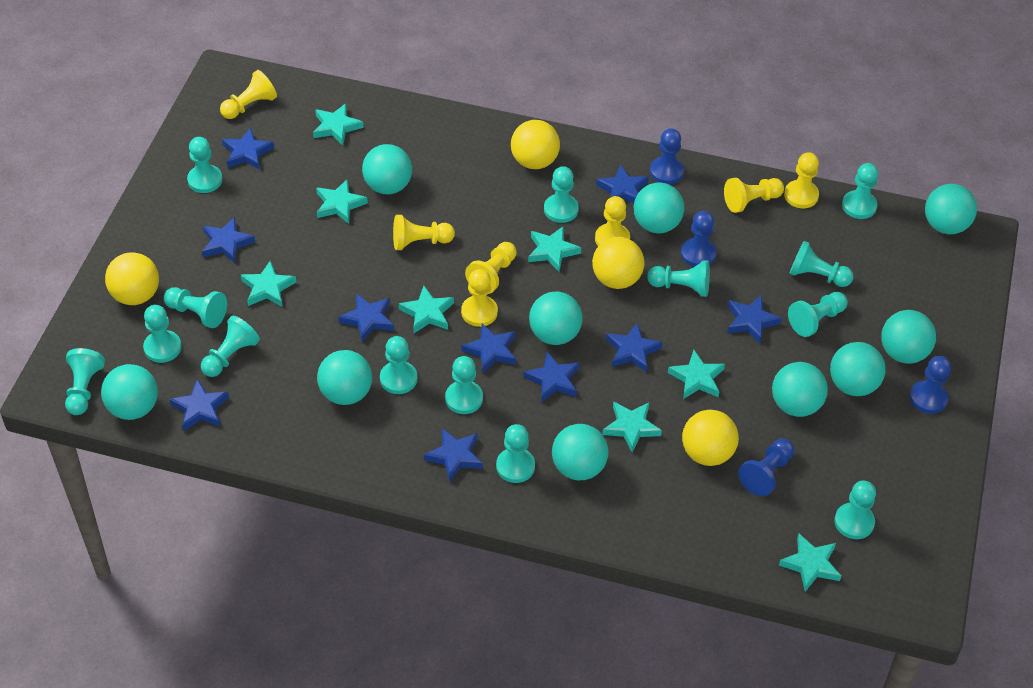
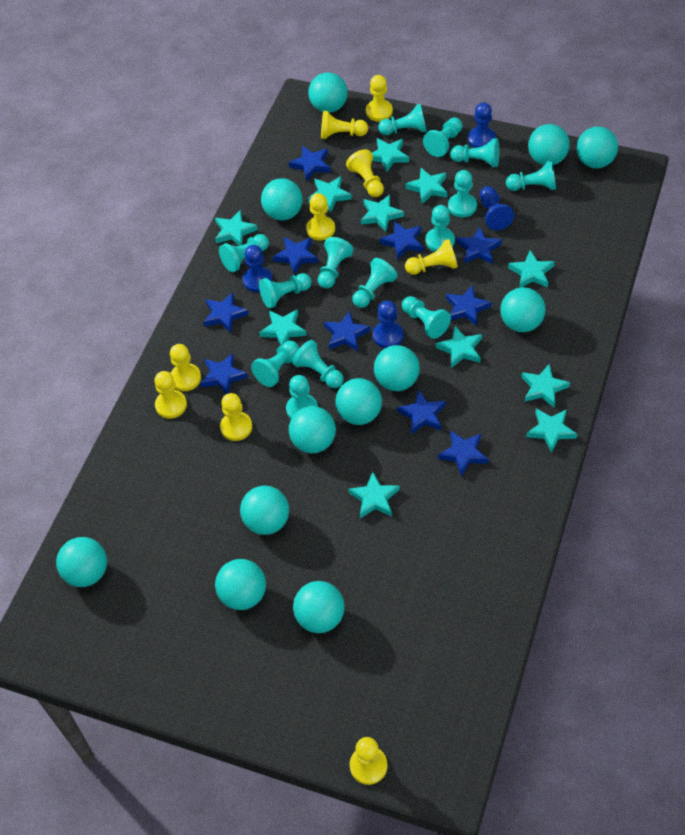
turquoise ball: [101,364,158,420] [317,350,372,405] [362,144,412,194] [529,291,583,345] [552,424,609,480] [634,182,684,234] [772,362,828,417] [830,342,886,396] [881,310,936,364] [925,184,977,234] = 10 -> [56,537,107,587] [215,559,266,610] [240,486,289,535] [261,178,303,221] [289,406,336,453] [293,581,345,633] [308,72,347,113] [335,378,382,425] [374,345,420,391] [500,287,546,332] [528,124,570,165] [576,126,618,168] = 12
turquoise star: [241,261,296,307] [313,103,363,145] [316,180,368,224] [399,286,454,333] [528,226,581,272] [602,401,662,453] [668,350,725,399] [779,534,841,592] = 8 -> [215,210,258,246] [259,309,307,346] [308,176,352,212] [348,472,400,518] [361,195,404,232] [372,138,409,172] [405,168,448,204] [436,326,482,368] [508,250,555,288] [521,364,570,408] [526,409,577,453] = 11
yellow ball: [105,252,159,305] [511,120,560,169] [592,237,644,289] [682,410,739,466] = 4 -> none = 0
yellow pawn: [220,70,277,119] [393,215,455,250] [461,269,498,327] [465,242,517,294] [595,196,630,246] [724,178,784,213] [784,152,819,208] = 7 -> [154,371,187,419] [170,344,201,391] [220,393,252,441] [306,193,335,241] [321,111,368,139] [346,149,384,197] [350,737,388,785] [366,75,393,121] [405,239,458,275] = 9

